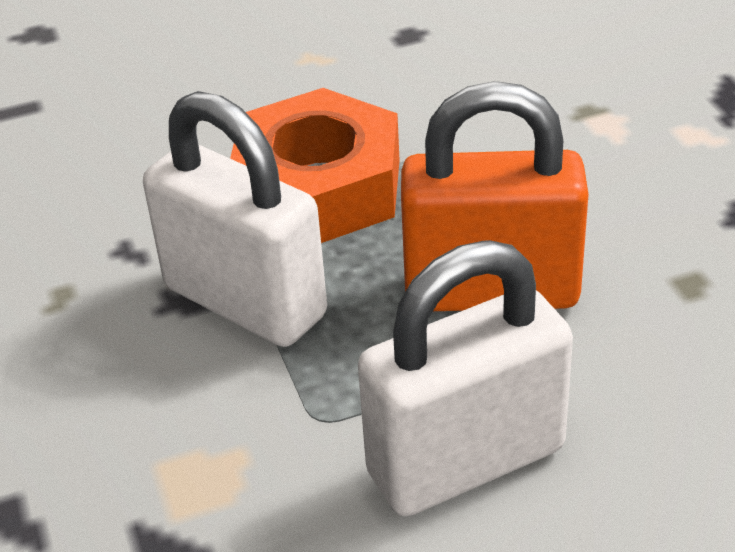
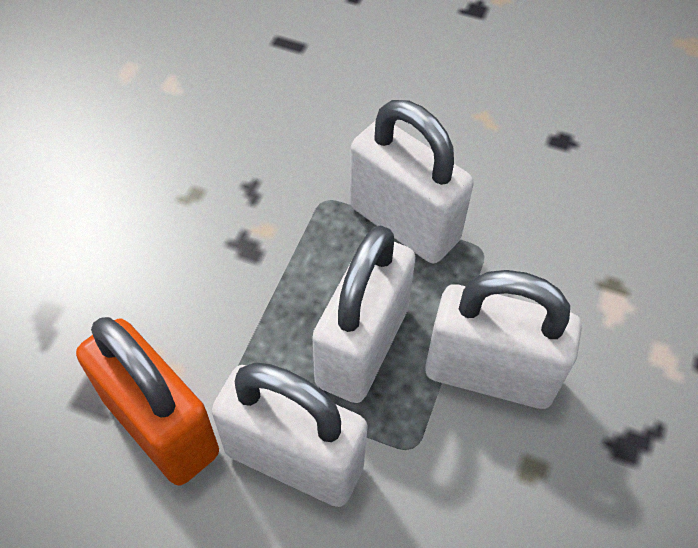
orange nut: [230,88,400,243] = 1 -> none = 0
white padlock: [143,91,327,347] [358,240,573,517] = 2 -> [212,362,368,507] [312,225,416,403] [349,100,474,263] [425,270,582,409] = 4

